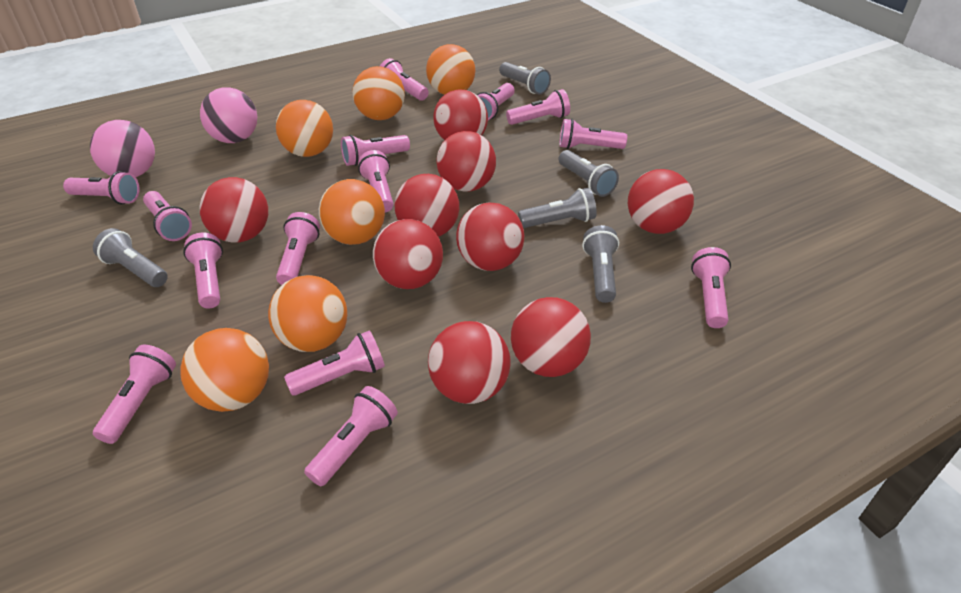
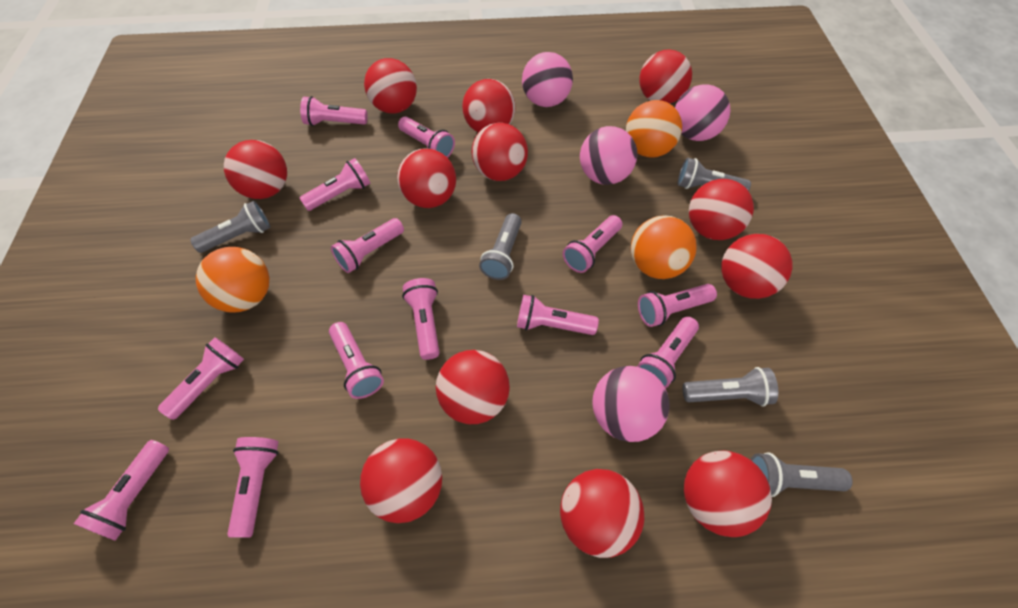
orange ball: [180,328,269,412] [268,275,347,352] [276,100,333,157] [319,179,385,245] [352,66,405,120] [426,44,475,95] = 6 -> [196,247,269,312] [626,100,682,157] [631,216,697,279] = 3
pink ball: [90,120,155,177] [200,88,257,143] = 2 -> [522,52,573,107] [580,126,637,185] [592,366,670,442] [675,84,731,141] = 4
pink flashlight: [63,171,140,205] [93,345,176,444] [143,191,192,241] [183,232,223,309] [276,212,320,285] [284,330,385,396] [304,386,398,486] [341,135,410,166] [358,150,393,212] [380,58,429,101] [477,83,515,120] [506,89,570,125] [559,119,627,149] [691,247,731,328] = 14 -> [73,440,169,541] [158,337,244,420] [227,437,278,538] [300,96,368,126] [300,158,370,211] [329,322,384,399] [331,218,404,273] [398,117,455,158] [402,278,440,360] [517,295,599,335] [563,215,622,273] [637,317,699,388] [638,284,717,327] = 13
red ball: [199,177,268,243] [373,219,443,289] [394,174,459,237] [428,321,510,404] [433,90,488,140] [436,131,496,192] [456,202,524,271] [511,297,591,377] [628,169,694,234] = 9 -> [224,140,287,199] [360,438,442,523] [364,58,417,114] [397,148,456,208] [436,350,510,424] [462,79,515,133] [472,123,528,181] [560,469,644,558] [639,49,692,104] [684,451,772,537] [689,179,754,240] [721,234,792,299] = 12

